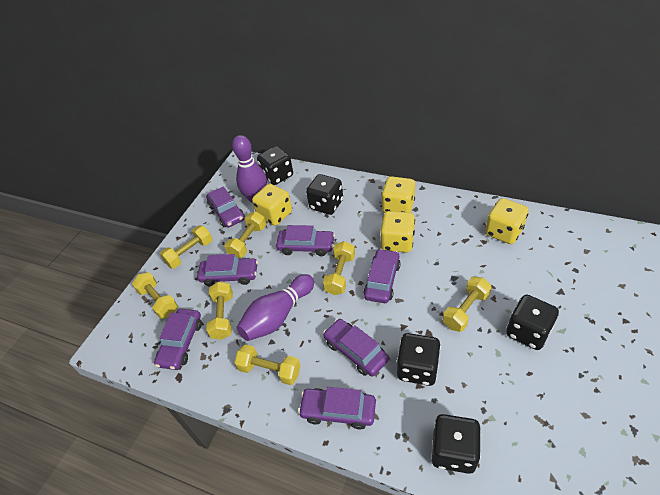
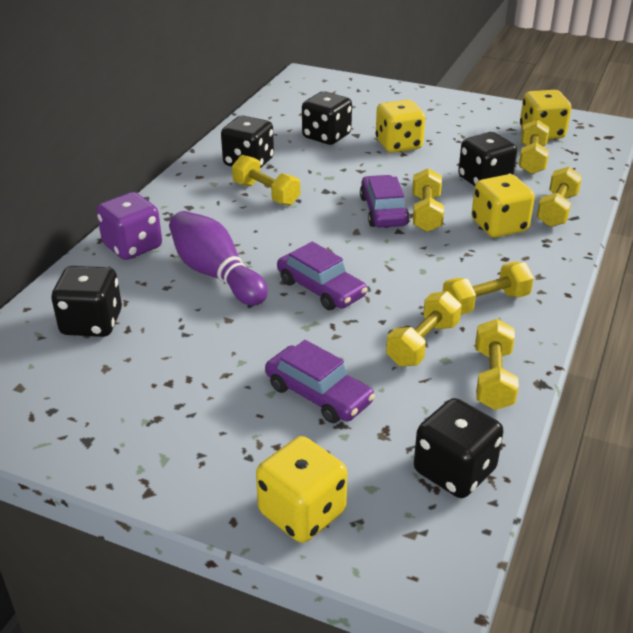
purple bowling pin: [232,135,267,203] [237,274,314,341] = 2 -> [169,211,268,306] = 1
purple car: [154,309,202,370] [197,254,258,286] [206,186,245,228] [276,225,335,256] [298,387,376,429] [323,319,389,376] [363,249,401,303] = 7 -> [265,340,375,423] [277,242,367,310] [360,175,409,228] = 3
purple dice: none = 0 -> [97,192,162,260] = 1

